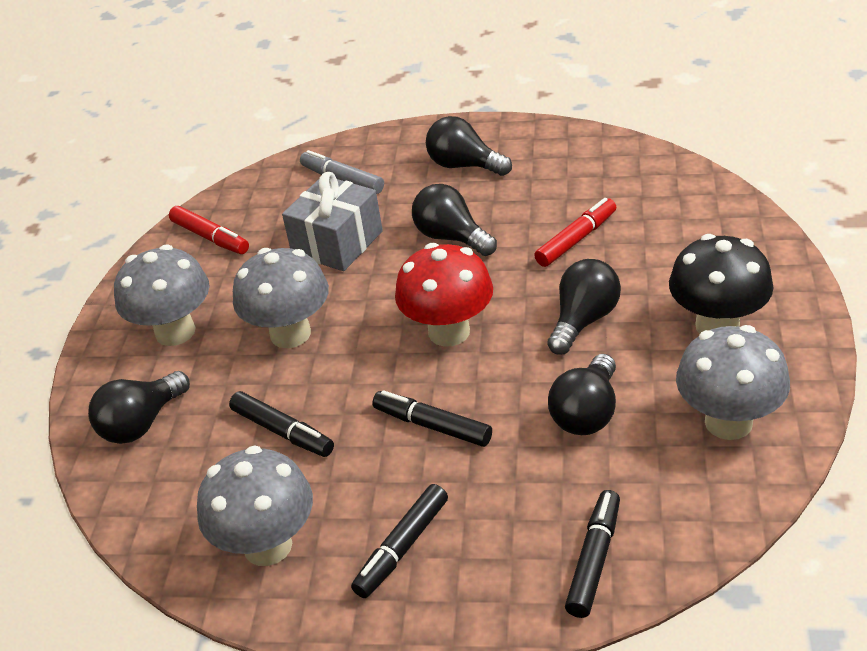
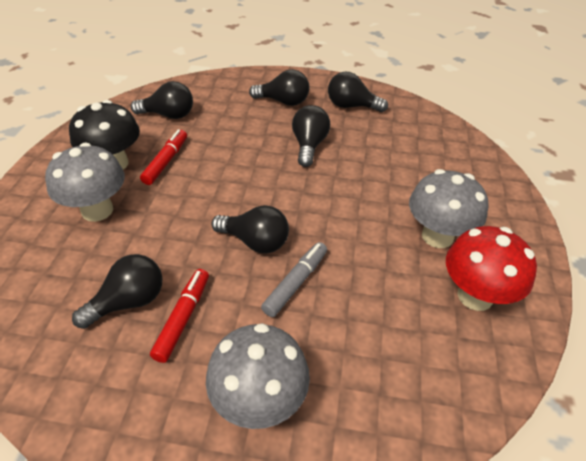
black light bulb: [88,371,190,444] [412,184,497,256] [426,116,512,176] [547,259,621,355] [548,354,616,435] = 5 -> [72,254,163,329] [131,81,193,119] [211,205,289,253] [249,69,309,106] [292,105,330,167] [328,72,388,112] = 6
black marker: [229,391,334,457] [351,484,448,598] [372,390,492,447] [565,490,620,618] = 4 -> none = 0
grey gift: [282,172,383,271] = 1 -> none = 0
grey mushroom: [114,244,210,346] [197,445,313,566] [233,248,329,348] [676,325,790,440] = 4 -> [45,143,125,222] [206,323,310,429] [409,169,488,248] = 3

